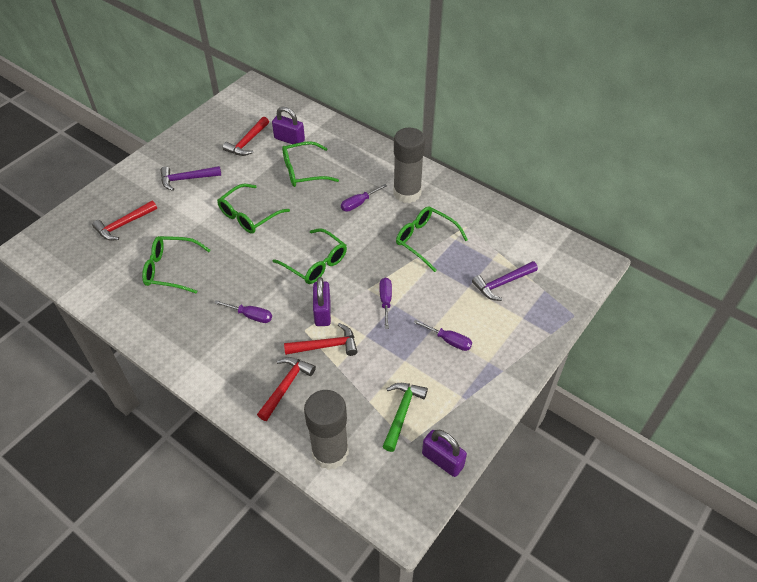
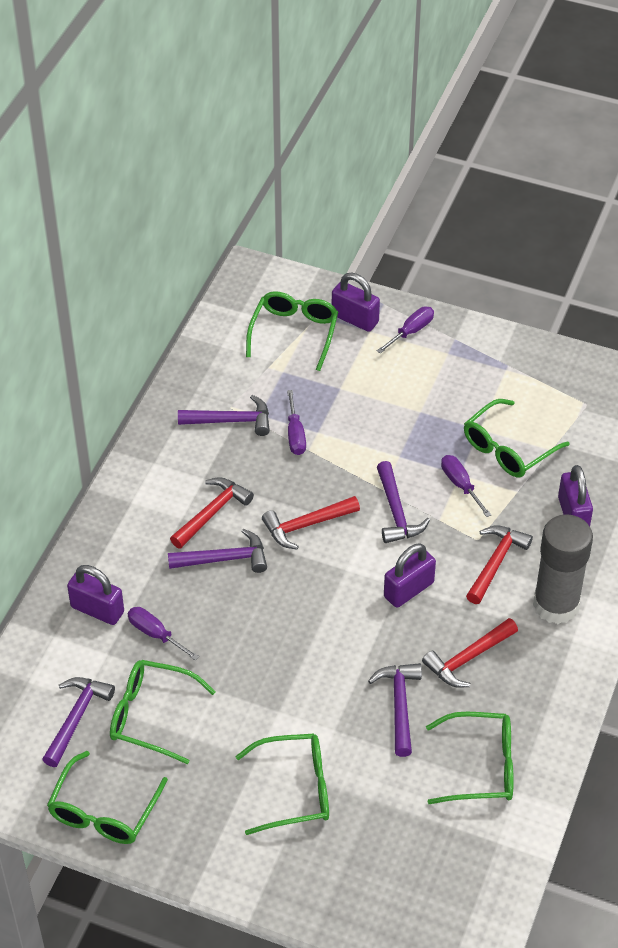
green glasses: [142,236,210,294] [217,183,290,234] [272,228,347,284] [282,141,339,187] [396,206,468,272] = 5 -> [47,751,168,844] [110,660,216,764] [235,733,329,835] [246,291,338,371] [426,712,514,804] [464,399,570,478] = 6
green hammer: [382,383,428,452] = 1 -> none = 0
grey glue stick: [304,390,349,470] [393,128,425,203] = 2 -> [533,514,593,624] = 1
purple hammer: [160,166,221,191] [472,261,538,301] = 2 -> [42,677,115,767] [168,529,267,573] [178,395,270,436] [368,663,422,757] [377,461,430,543] = 5
purple padlock: [272,107,305,144] [313,277,331,326] [422,430,467,477] = 3 -> [67,565,124,625] [332,273,380,332] [384,544,436,608] [558,465,593,526] = 4

